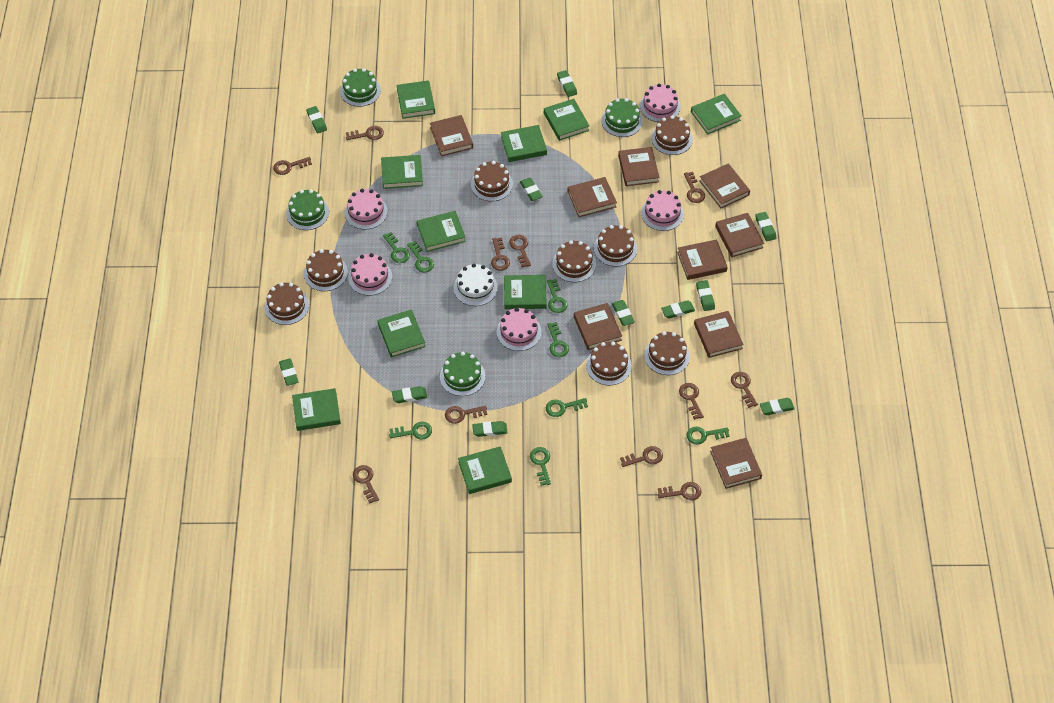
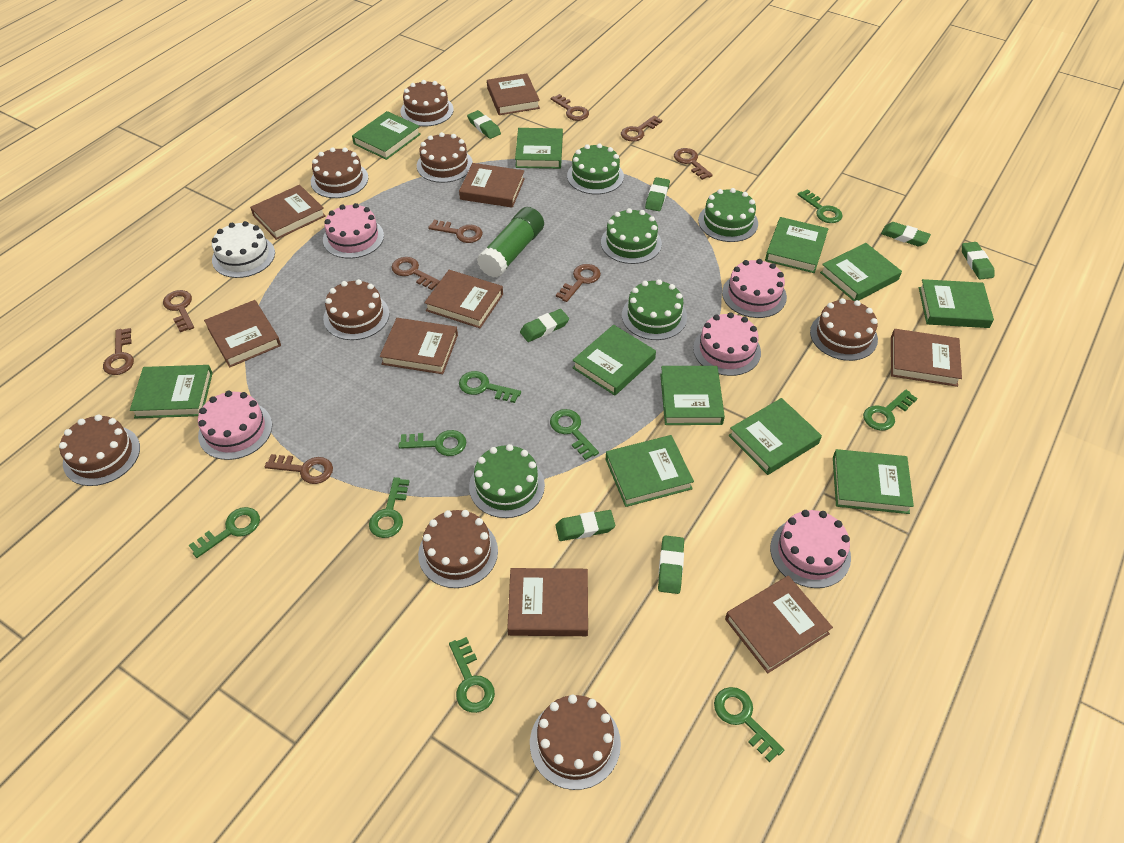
brown key: [273,157,312,175] [346,126,384,140] [353,465,379,503] [445,405,487,424] [491,238,510,271] [509,235,531,267] [620,446,663,467] [658,482,701,501] [679,383,704,420] [684,172,705,203] [731,372,758,408] = 11 -> [103,328,134,375] [163,290,194,332] [265,454,333,484] [391,257,440,290] [428,220,483,243] [551,94,589,121] [556,264,601,302] [621,115,662,142] [674,148,713,180] = 9
green book: [292,388,341,431] [377,309,426,358] [381,155,423,189] [396,80,435,119] [417,211,466,252] [458,446,512,494] [501,125,547,162] [504,275,547,309] [544,99,589,141] [691,94,741,134] = 10 -> [130,365,213,418] [352,111,421,160] [515,128,563,169] [572,325,656,396] [605,435,694,507] [660,366,725,425] [729,398,822,475] [765,217,828,273] [820,243,902,301] [833,449,914,514] [919,279,994,328] = 11
green cake: [286,190,329,230] [340,68,381,107] [440,352,485,396] [601,98,643,137] = 4 -> [469,444,545,518] [567,143,624,194] [601,208,662,264] [622,279,687,340] [698,188,758,242] = 5
green eraser: [279,358,298,386] [306,106,327,133] [392,386,427,403] [472,421,508,437] [520,178,543,201] [557,70,577,97] [612,300,635,326] [661,300,695,319] [696,280,715,311] [755,212,776,241] [760,398,795,415] = 11 -> [467,110,501,139] [520,309,569,342] [555,510,615,541] [645,177,670,211] [658,535,684,594] [881,222,931,247] [962,242,994,279] = 7
green glue stick: none = 0 -> [477,207,544,278] = 1
green key: [383,232,410,263] [389,422,432,440] [407,241,434,272] [530,447,551,486] [546,398,588,417] [547,279,568,313] [547,322,569,357] [687,427,730,445] = 8 -> [189,507,260,558] [369,477,410,538] [399,430,467,456] [449,637,495,713] [459,371,521,403] [550,409,599,460] [714,687,784,762] [797,189,843,223] [863,389,918,431] = 9

